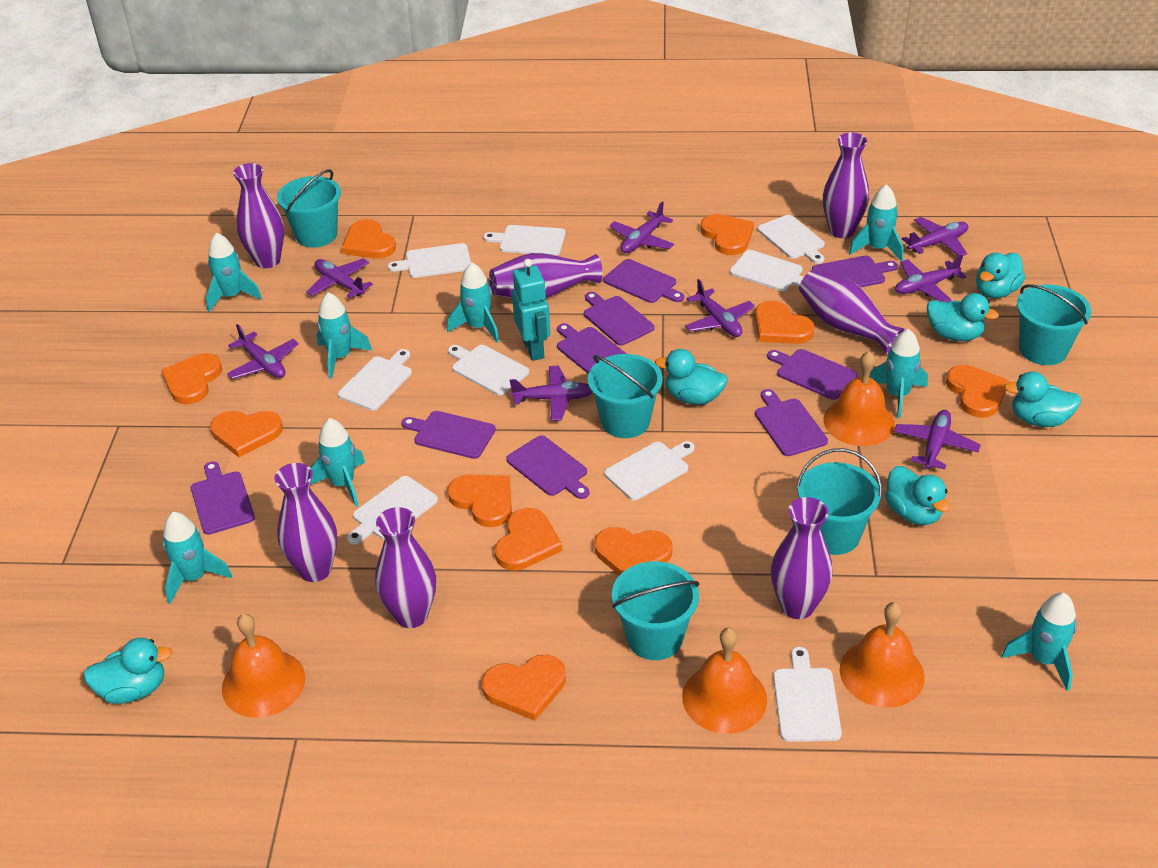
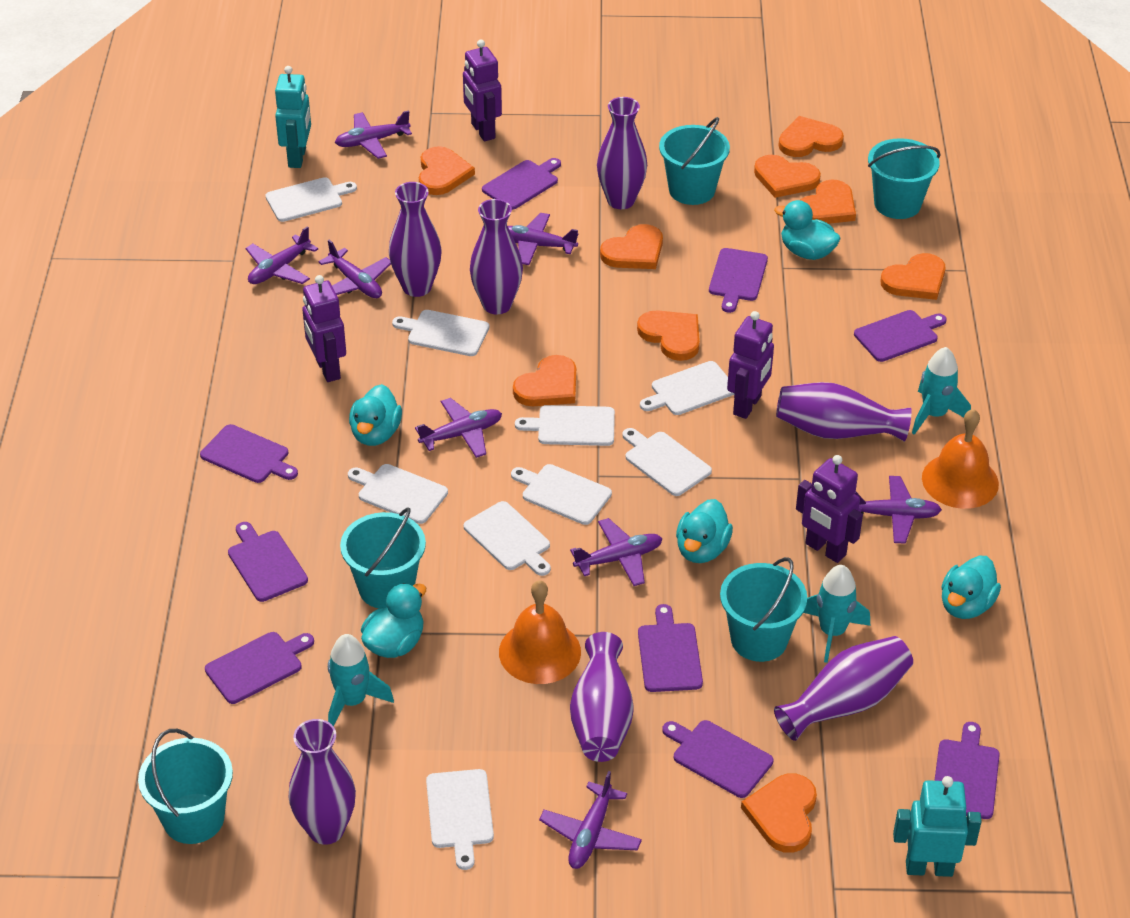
orange bell: [222,614,305,718] [682,628,767,734] [824,351,895,446] [840,602,924,708] = 4 -> [499,580,581,684] [922,409,999,509] = 2
orange heart: [161,353,222,404] [210,411,283,457] [342,219,396,259] [447,475,512,527] [482,655,566,721] [495,508,563,571] [594,527,672,575] [700,214,754,255] [755,301,815,344] [946,365,1009,418] = 10 -> [419,146,475,195] [513,355,576,406] [600,224,663,269] [637,310,700,361] [741,773,817,853] [754,155,821,198] [779,116,844,157] [800,179,856,224] [880,253,946,300] = 9
purple robot: none = 0 -> [302,275,346,382] [463,39,502,141] [727,311,774,419] [796,455,863,563] = 4
turquoise duck: [83,638,172,704] [655,349,728,405] [885,466,950,525] [927,293,999,341] [976,253,1025,298] [1004,372,1081,427] = 6 -> [349,384,402,446] [361,583,426,658] [676,499,733,563] [774,200,841,260] [941,556,1001,619] = 5
turquoise robot: [512,259,550,361] = 1 -> [275,66,311,168] [893,776,982,877] = 2
turquoise rocket: [163,512,232,604] [206,233,262,312] [310,418,365,507] [317,292,372,379] [447,262,499,343] [849,184,903,261] [869,329,928,419] [1001,593,1077,691] = 8 -> [328,634,394,726] [804,565,870,663] [912,347,971,435] = 3

